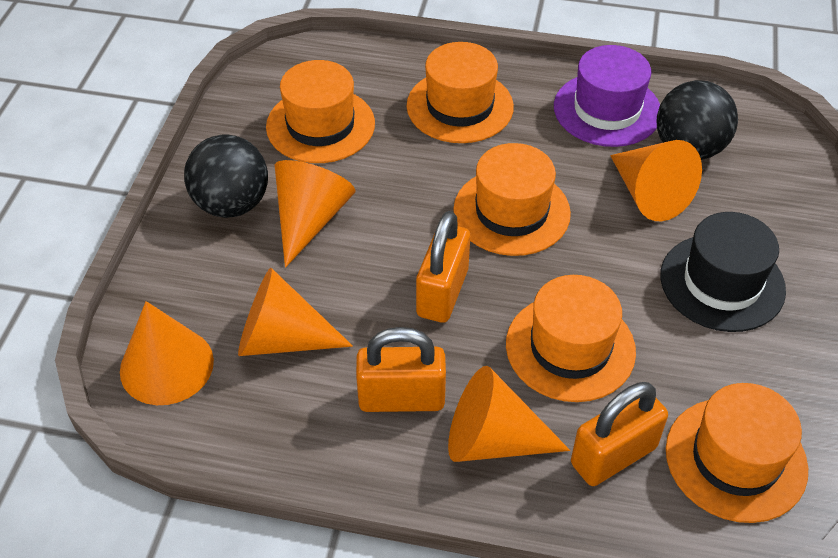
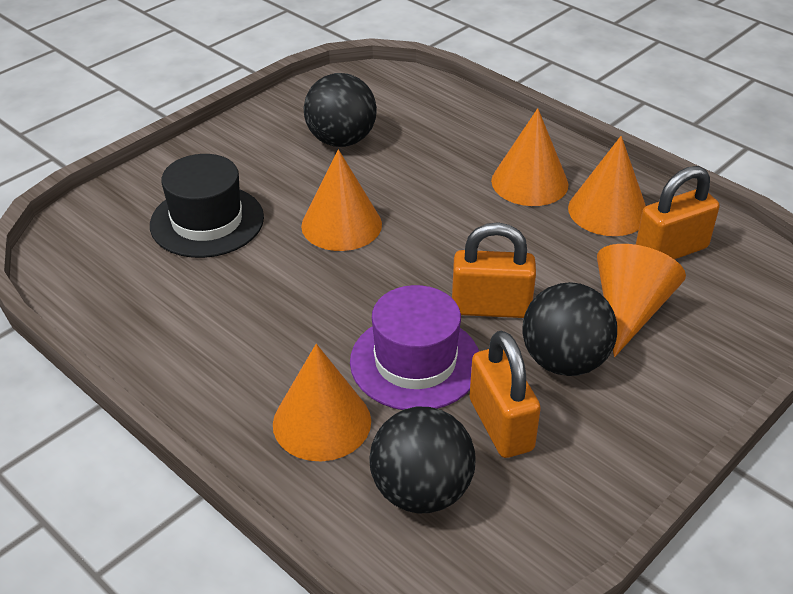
black ball: [184,135,268,218] [657,80,738,160] = 2 -> [304,73,377,147] [369,407,476,513] [522,282,617,376] = 3
orange hat: [266,60,375,163] [407,42,514,143] [453,143,571,256] [506,275,636,402] [666,383,808,523] = 5 -> none = 0

